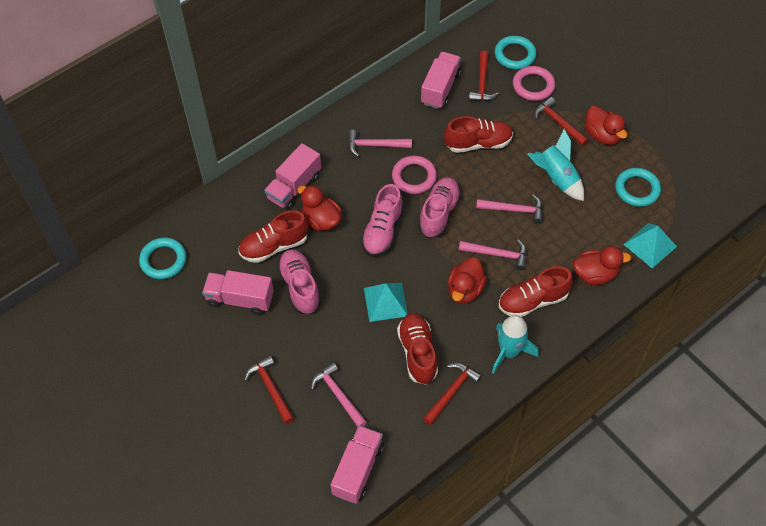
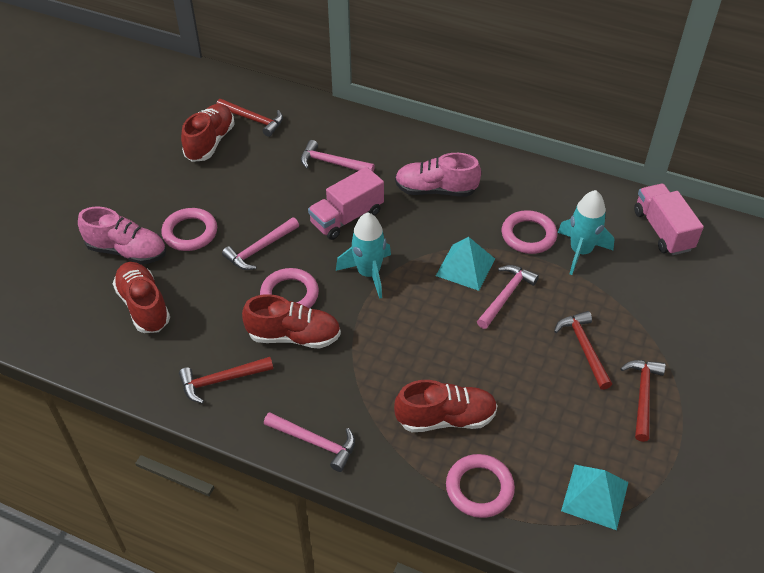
pink ring: [392,156,437,194] [513,66,555,101] = 2 -> [161,208,217,251] [260,268,319,309] [446,454,515,518] [502,210,557,254] = 4
pink shoe: [277,249,321,314] [361,184,404,256] [418,177,461,238] = 3 -> [78,207,166,265] [395,153,481,197] = 2
pink truck: [202,270,274,315] [264,143,321,210] [331,425,384,504] [421,52,461,109] = 4 -> [308,167,384,240] [634,184,704,255] = 2
red duck: [297,185,342,231] [448,258,487,304] [573,246,631,285] [585,105,627,145] = 4 -> none = 0
turquoise ring: [139,237,186,279] [494,36,536,69] [615,168,661,207] = 3 -> none = 0

